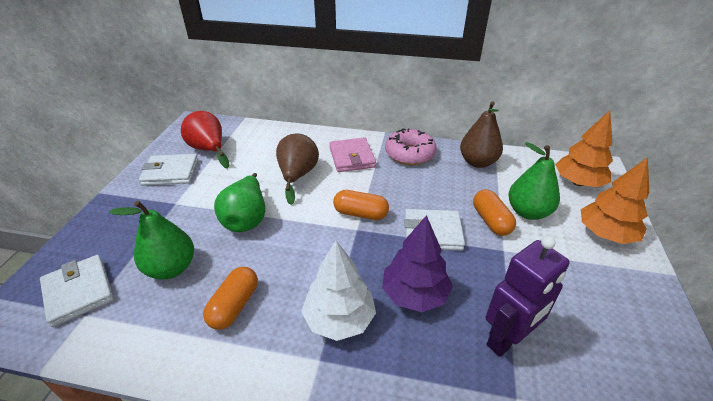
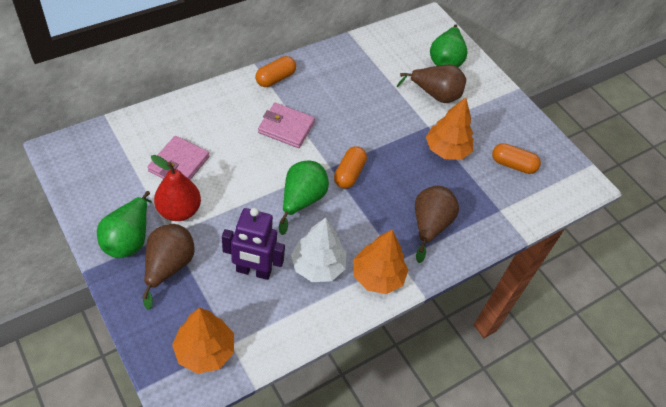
brown pear: [276,134,319,205] [460,101,503,168] = 2 -> [142,224,195,310] [397,64,466,103] [415,186,459,263] = 3
orange tree: [555,110,613,187] [581,157,649,244] = 2 -> [172,308,234,374] [353,230,408,294] [426,97,473,160] = 3
pink donut: [385,128,437,165] = 1 -> none = 0
pink wallet: [329,137,376,172] = 1 -> [147,136,209,180] [258,103,315,148] = 2
purple tree: [382,215,453,312] = 1 -> none = 0
white wallet: [40,255,114,327] [139,154,198,186] [404,209,465,250] = 3 -> none = 0

